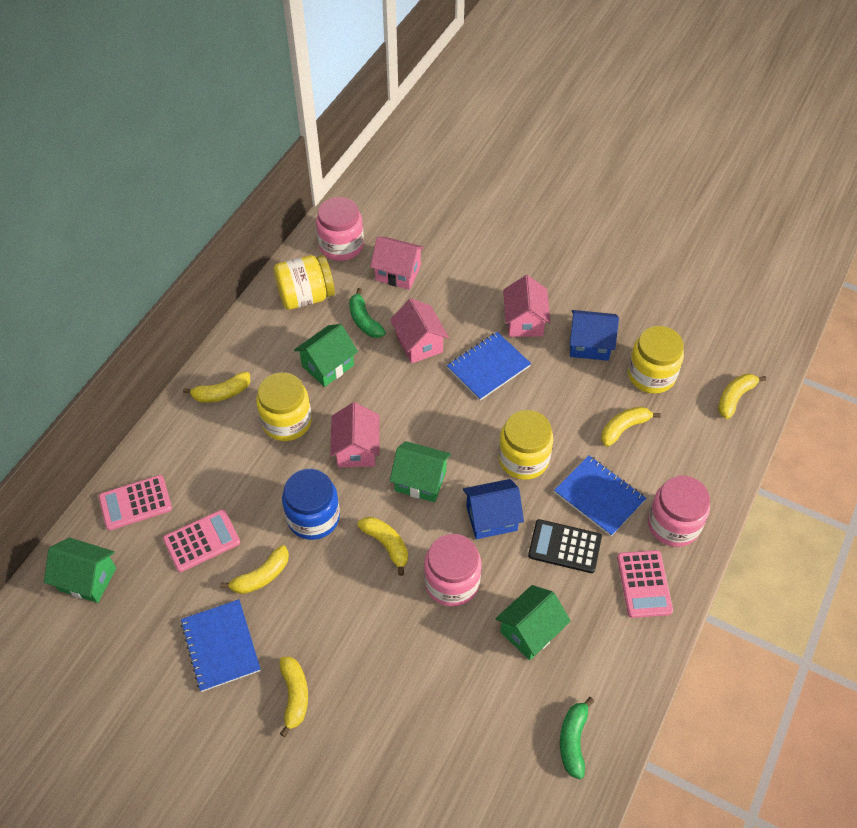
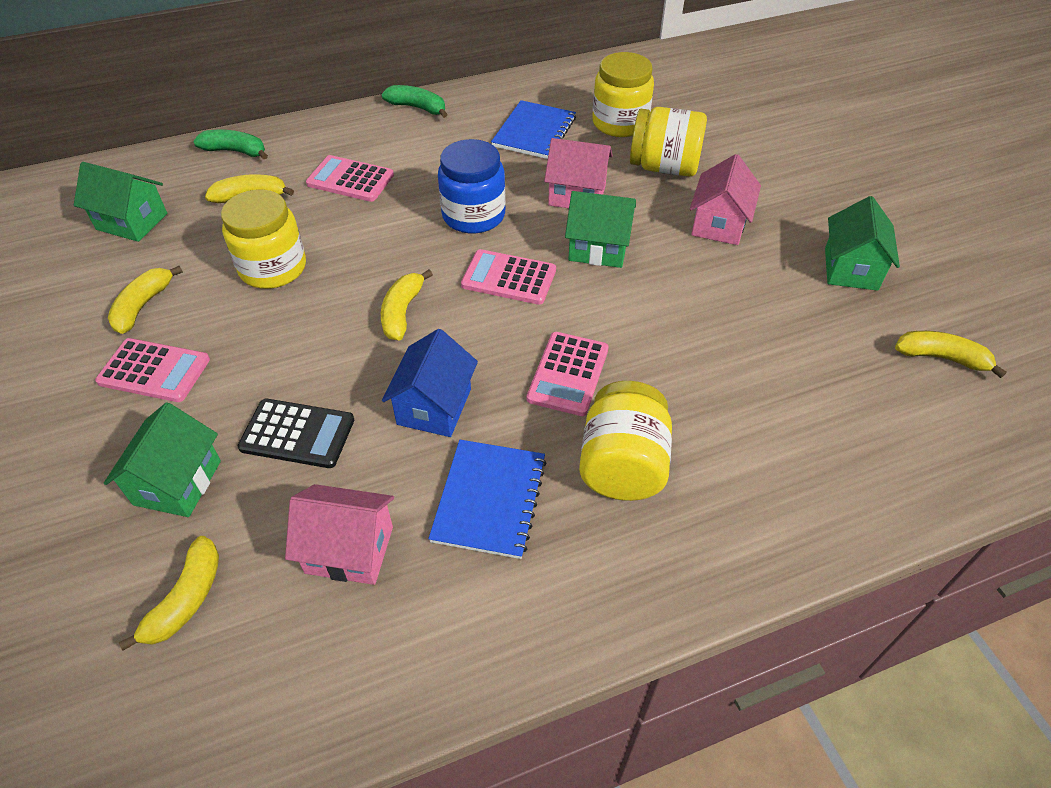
blue house: [463,479,524,539] [570,310,619,361] = 2 -> [382,329,478,437] = 1
blue notebook: [181,599,261,692] [447,332,531,401] [554,456,646,536] = 3 -> [428,440,547,559] [491,100,576,159] = 2
pink calculator: [99,475,172,530] [163,509,240,572] [617,550,673,618] = 3 -> [95,338,210,402] [306,155,394,202] [461,249,556,305] [527,332,609,416] = 4
pink house: [330,402,379,467] [370,237,425,290] [390,298,449,364] [503,275,551,337] = 4 -> [285,484,394,585] [544,138,613,208] [690,154,761,245] = 3
pink jar: [316,197,364,261] [424,534,482,606] [648,476,710,547] = 3 -> none = 0
yellow banana: [183,372,250,403] [220,545,289,594] [280,657,308,737] [357,517,408,576] [601,406,661,447] [718,374,766,419] = 6 -> [108,266,183,334] [119,536,219,651] [205,174,294,203] [381,270,433,341] [895,331,1007,378] = 5

